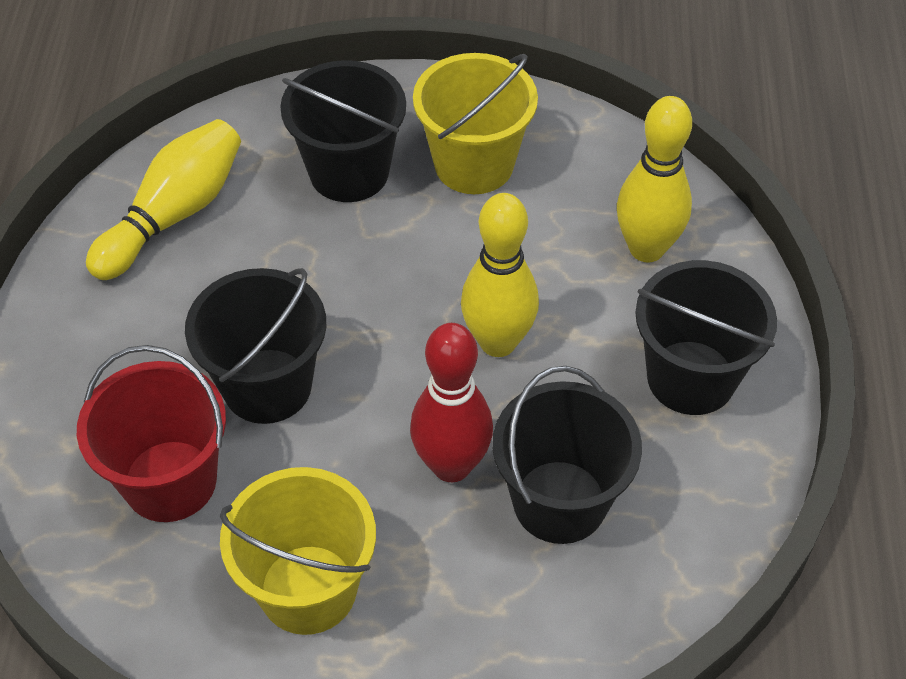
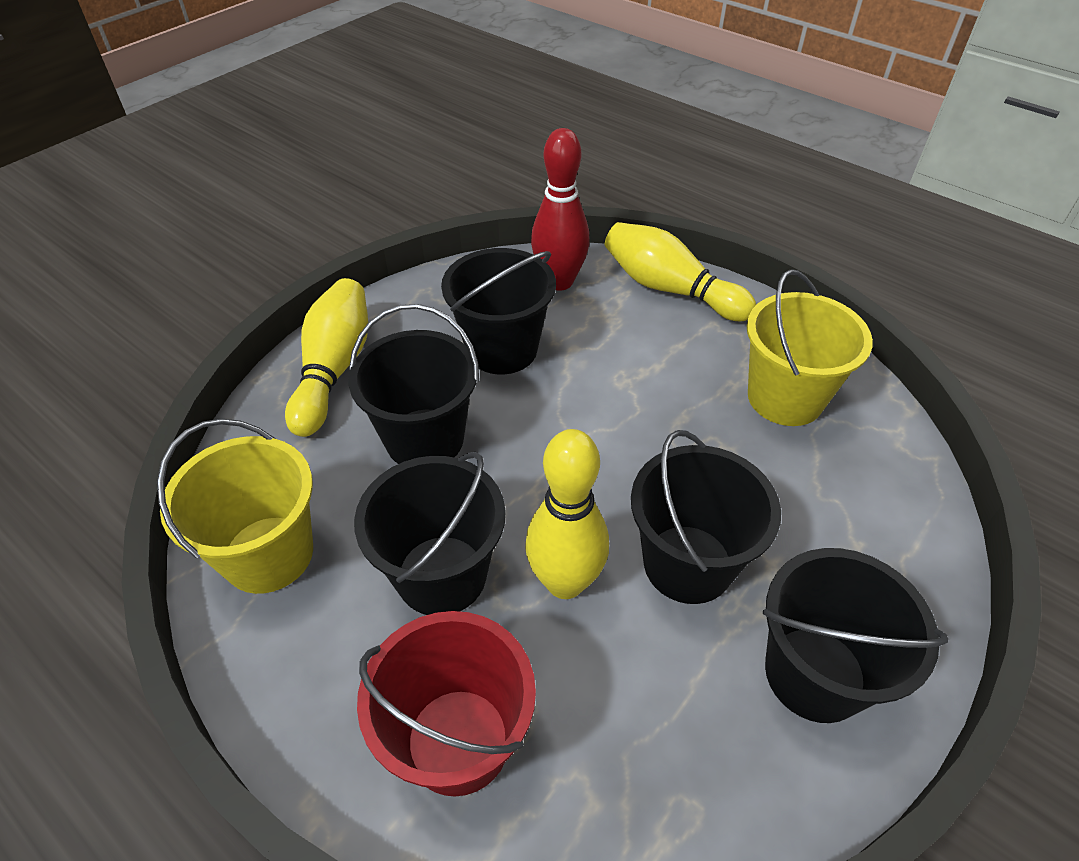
black bucket: [185,268,326,424] [280,60,406,202] [492,366,642,544] [635,260,777,415] = 4 -> [348,304,479,464] [354,452,505,615] [441,248,556,375] [631,430,781,604] [763,548,948,723] = 5

